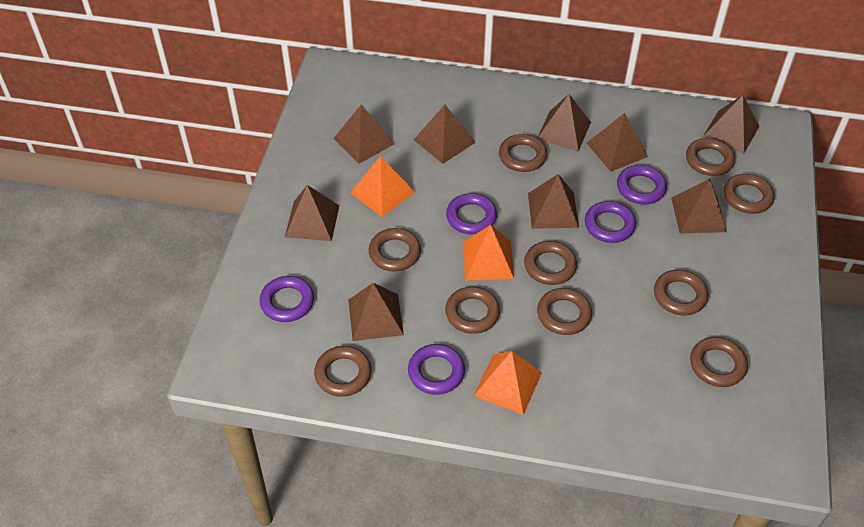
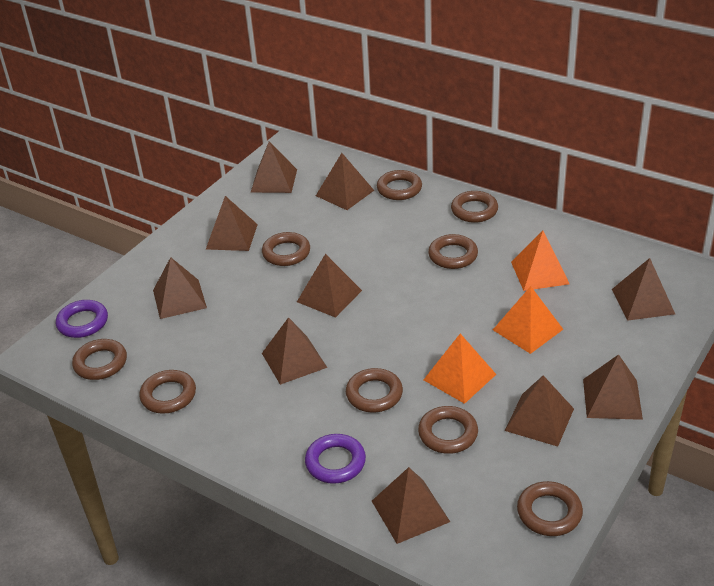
brown pyramid: [285,185,340,241] [333,104,394,164] [348,283,404,341] [414,105,475,164] [528,174,579,229] [537,94,591,151] [587,113,648,172] [671,179,727,233] [703,95,759,153] = 9 -> [153,257,207,319] [206,196,258,251] [250,141,297,193] [262,317,327,385] [297,254,362,318] [316,153,374,210] [372,467,450,544] [505,375,574,447] [583,354,643,420] [612,258,675,321] = 10
brown ring: [314,346,372,397] [369,228,421,271] [445,287,500,334] [499,134,547,172] [524,241,577,285] [537,288,592,335] [654,270,709,315] [686,138,735,176] [690,337,748,387] [723,174,775,214] = 10 -> [72,339,127,380] [139,370,196,414] [262,232,310,266] [346,368,403,412] [377,170,422,200] [418,406,478,454] [428,234,478,269] [451,191,498,223] [517,481,583,536] = 9
purple ring: [260,276,314,322] [408,344,465,395] [446,193,497,234] [585,201,636,243] [617,165,667,204] = 5 -> [56,300,108,338] [305,434,366,484] = 2

